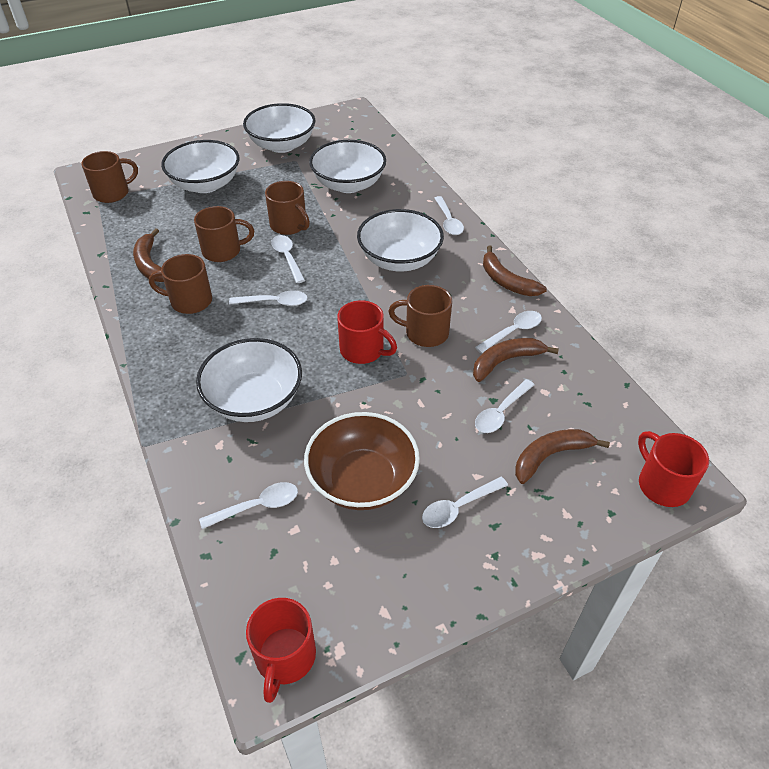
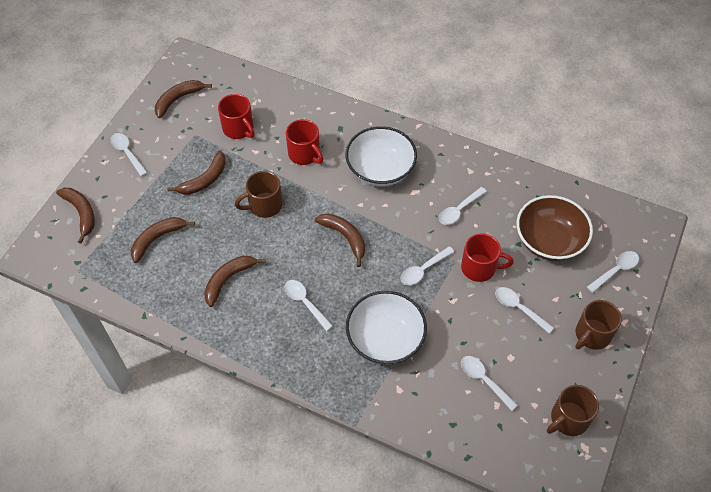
brown banana: [133,228,164,282] [473,338,559,382] [483,245,547,296] [515,429,610,484] = 4 -> [56,188,95,243] [131,217,195,263] [155,80,212,118] [167,151,226,195] [204,256,266,307] [315,213,365,267] = 6
brown mug: [81,151,138,203] [149,254,212,314] [194,206,254,262] [265,181,310,235] [388,285,452,347] = 5 -> [235,171,282,218] [547,385,599,436] [575,300,622,350] = 3
white bowl: [161,140,240,193] [196,338,302,422] [243,103,315,153] [309,140,386,193] [357,209,444,272] = 5 -> [345,126,417,187] [346,291,427,364] = 2

